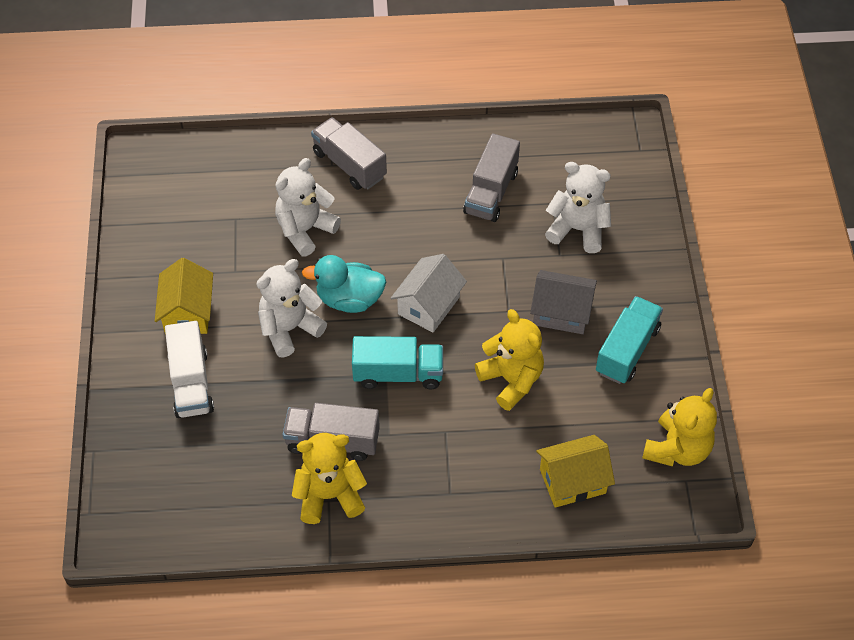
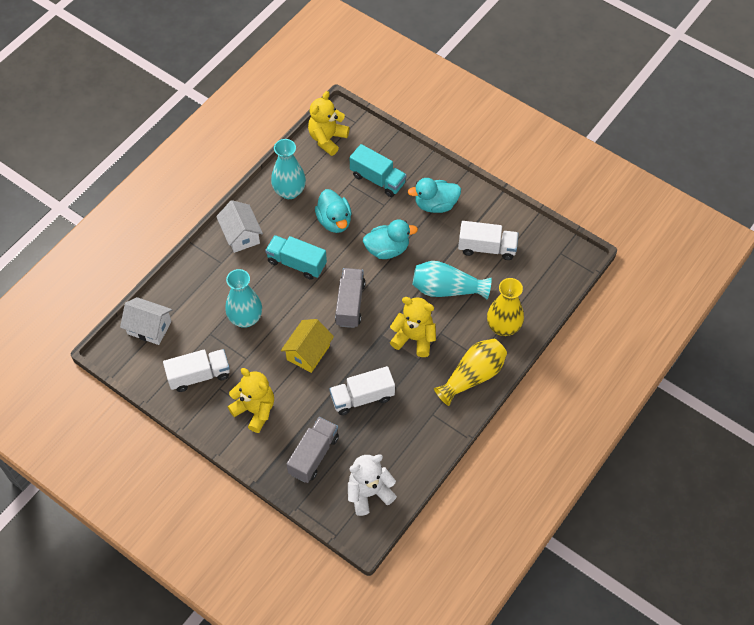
grey house: [530,270,597,334] = 1 -> none = 0
grey truck: [282,403,380,461] [311,117,387,190] [463,133,520,222] = 3 -> [287,417,339,483] [335,268,366,328] = 2
turquoise duck: [302,255,386,313] = 1 -> [315,189,352,233] [363,220,418,259] [408,178,461,213] = 3
turquoise vase: none = 0 -> [225,269,262,328] [271,139,306,199] [413,261,491,299] = 3
white house: [391,254,467,333] = 1 -> [120,297,172,345] [216,200,263,253] = 2
white teddy bear: [256,259,327,358] [275,158,341,256] [545,162,611,253] = 3 -> [348,454,397,516] = 1
white truck: [165,321,214,418] = 1 -> [163,349,230,392] [329,366,395,415] [458,221,519,260] = 3
yellow house: [155,258,213,334] [536,435,615,508] = 2 -> [281,319,334,373] = 1
yellow vase: none = 0 -> [434,339,507,406] [487,278,524,336] = 2

